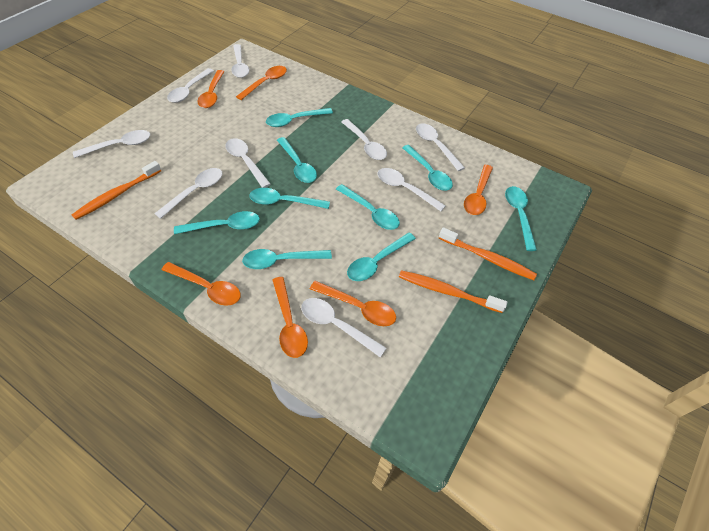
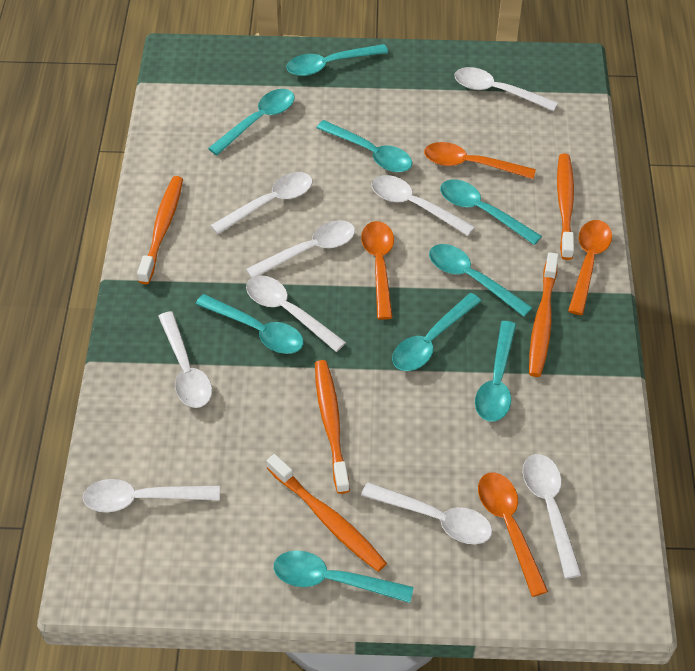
orange spoon: [162,262,241,306] [197,70,224,108] [236,66,287,100] [272,277,308,358] [310,281,396,326] [464,165,493,215] = 6 -> [361,221,394,320] [424,142,536,179] [478,472,548,597] [568,220,612,315] = 4
orange toothbrush: [72,161,162,220] [399,270,507,313] [439,227,537,280] = 3 -> [137,176,183,284] [267,454,387,572] [315,360,350,494] [529,252,559,377] [557,154,574,260] = 5

